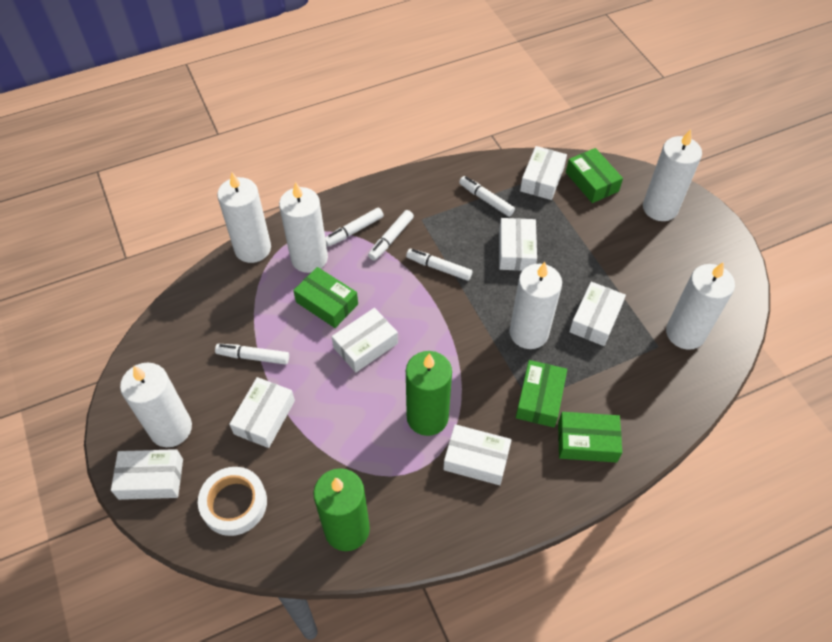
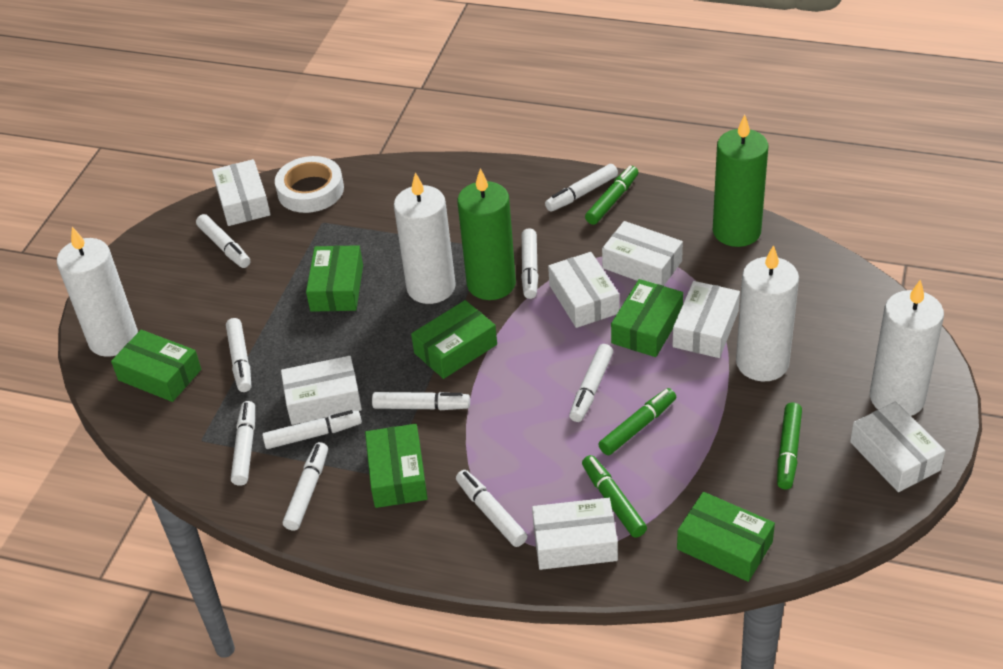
green box: [293,267,358,328] [516,360,567,428] [558,412,622,463] [566,148,623,203] = 4 -> [111,330,201,402] [306,245,363,312] [365,424,428,508] [411,300,497,379] [611,279,683,357] [677,492,775,582] = 6
green marker: none = 0 -> [582,455,647,538] [585,166,638,225] [598,388,676,455] [777,403,802,489] = 4
white candle: [120,363,192,447] [217,172,271,263] [279,182,328,273] [509,262,562,349] [643,129,702,221] [666,262,735,350] = 6 -> [57,227,138,357] [394,173,456,304] [736,245,799,381] [870,279,944,416] = 4
white marker: [215,344,289,365] [325,207,384,247] [368,210,414,261] [406,249,472,281] [459,176,515,217] = 5 -> [196,214,250,268] [226,318,251,392] [231,401,255,486] [262,410,362,449] [283,442,328,531] [372,392,470,410] [456,470,527,547] [521,228,538,299] [545,164,618,212] [569,344,613,422] = 10

